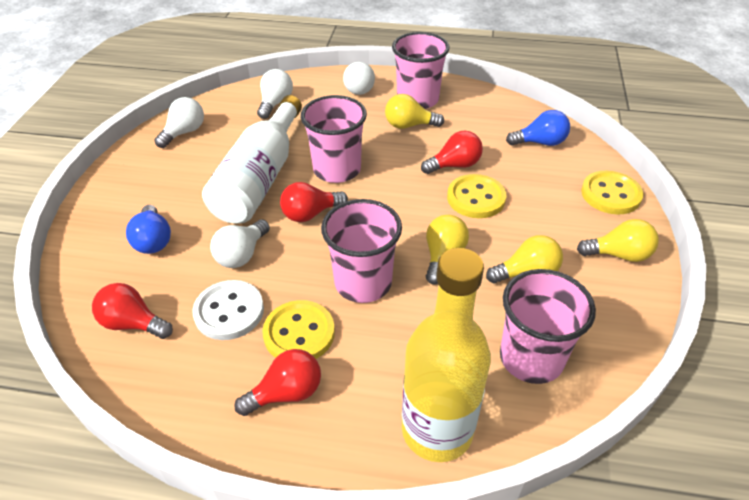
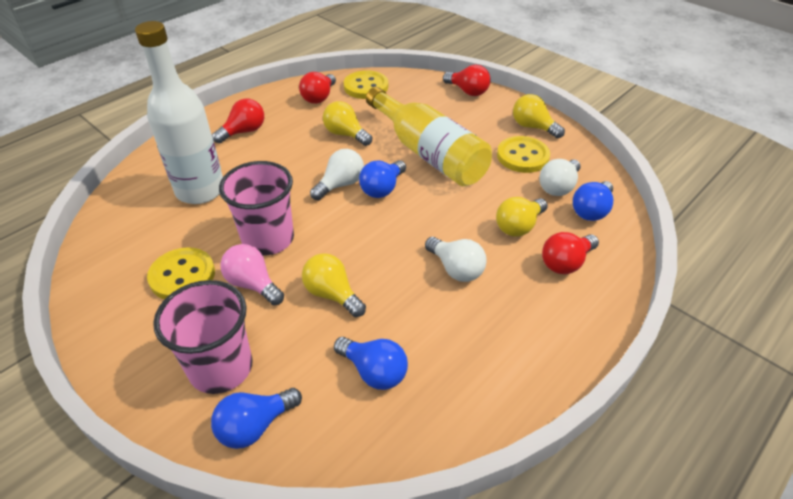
blue light bulb: [126,205,171,254] [506,110,570,146] = 2 -> [211,388,302,449] [334,337,408,390] [359,160,406,198] [573,181,613,221] = 4
pink cup: [301,95,367,183] [321,199,402,303] [392,32,449,109] [500,269,596,384] = 4 -> [153,280,253,394] [219,161,294,256] = 2
pink light bulb: none = 0 -> [220,244,284,305] = 1
white button: [192,280,264,340] = 1 -> none = 0
white light bulb: [154,97,204,148] [210,219,270,268] [257,69,293,119] [343,62,375,95] = 4 -> [310,149,364,200] [425,237,487,282] [539,159,581,196] = 3

